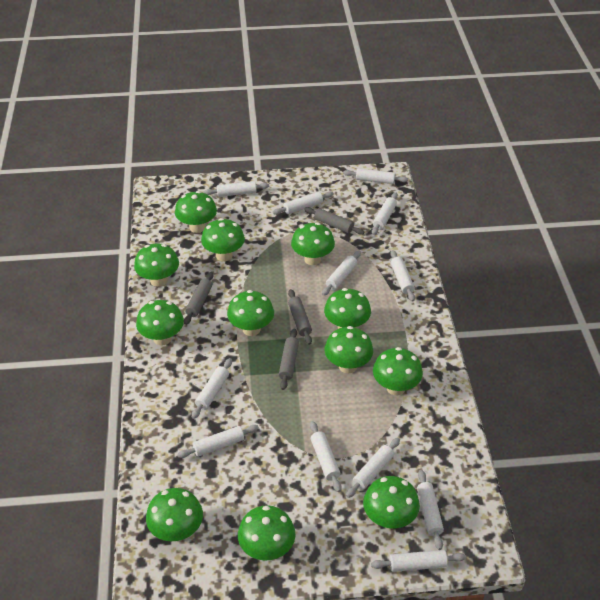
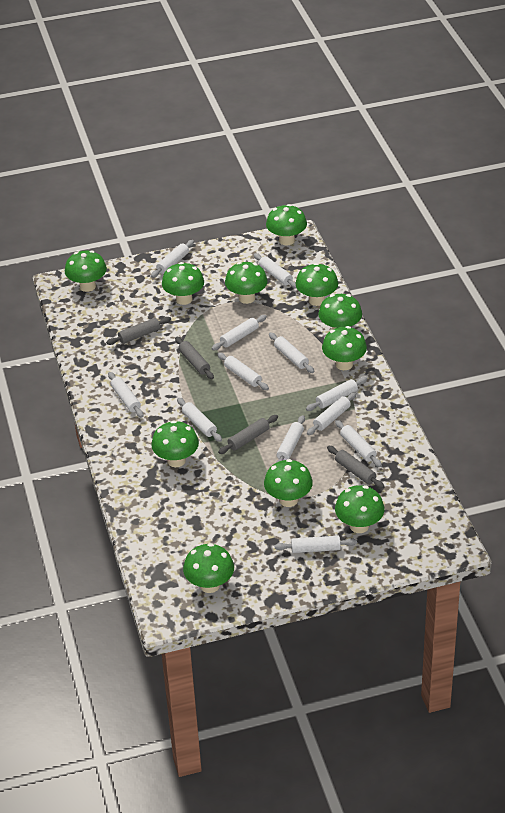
green mushroom: [134,243,179,287] [136,300,184,346] [146,488,203,541] [175,191,217,233] [201,218,245,261] [227,290,274,336] [238,506,295,560] [291,223,335,265] [324,288,371,329] [324,326,373,374] [363,476,420,529] [373,347,423,395] = 12 -> [65,250,107,292] [151,420,199,467] [162,262,204,305] [183,543,234,593] [225,262,268,304] [264,459,313,507] [266,204,307,246] [296,263,338,306] [318,294,362,330] [322,326,367,370] [335,485,385,533] = 11

